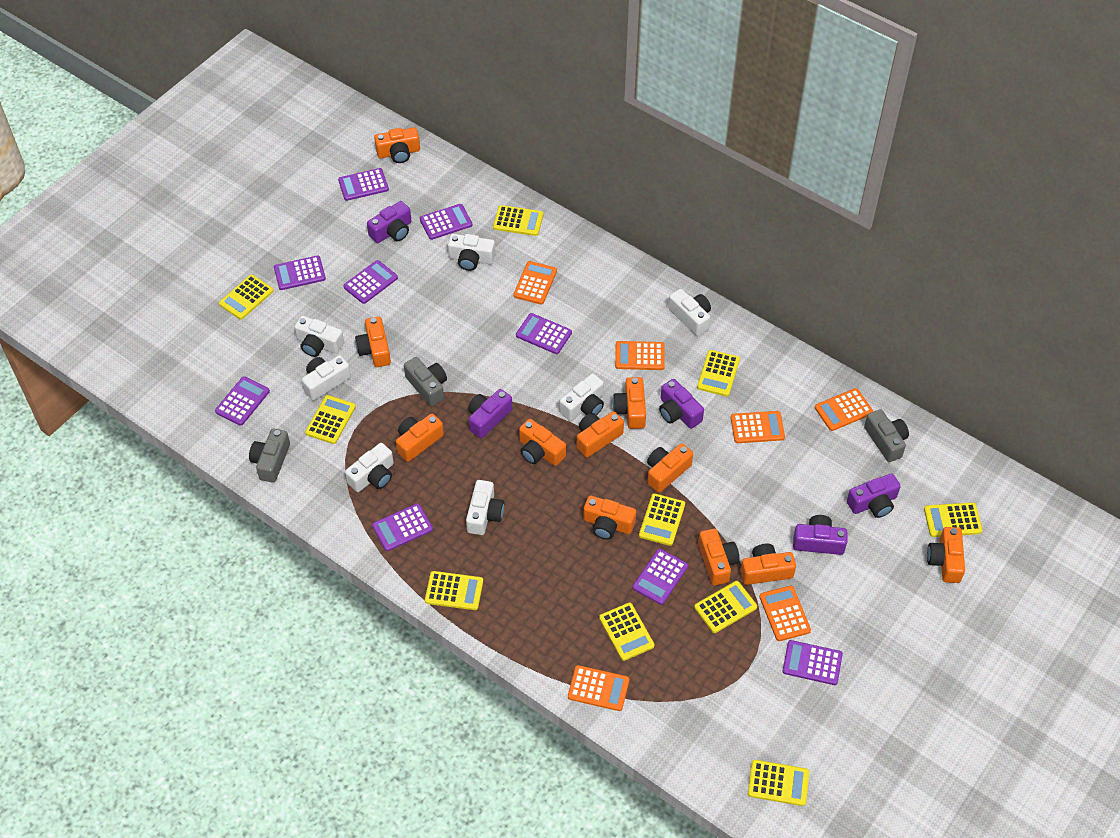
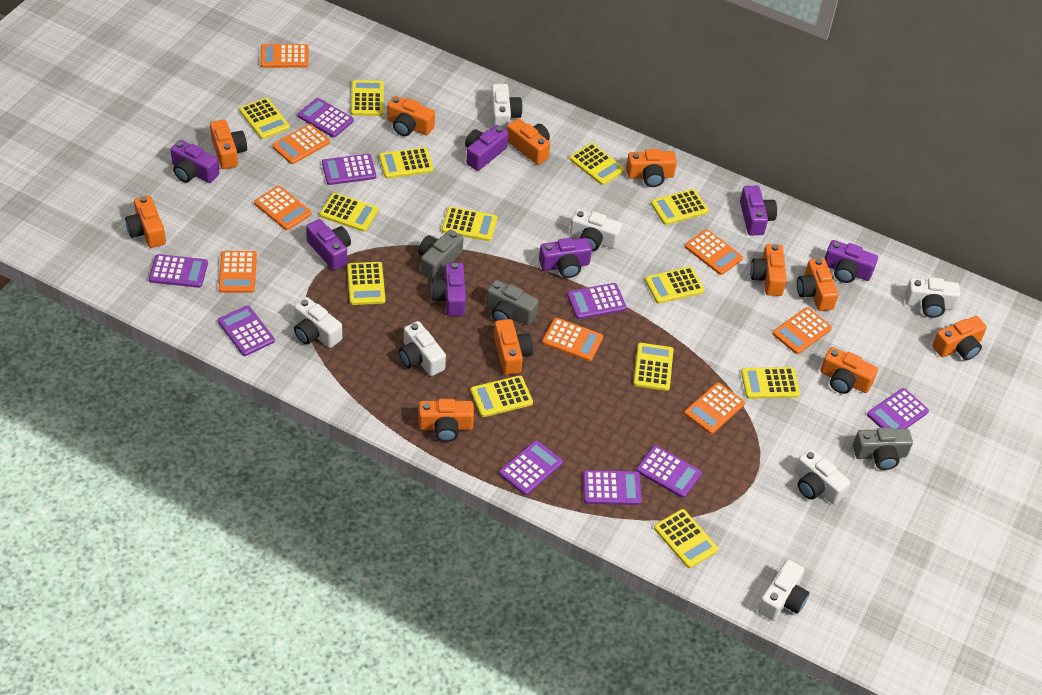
orange calculator: [513,261,557,305] [568,665,629,711] [615,341,665,370] [731,411,785,443] [759,586,811,641] [815,388,873,431] = 6 -> [219,251,257,293] [254,186,312,230] [261,44,308,68] [272,124,330,164] [542,318,603,361] [684,382,745,434] [685,229,743,275] [773,307,832,354] = 8
purple camera: [367,201,412,243] [468,389,512,438] [659,379,704,429] [793,515,848,555] [847,473,901,518] = 5 -> [170,140,219,183] [306,219,351,270] [431,263,466,316] [465,125,509,171] [539,238,592,278] [740,186,777,235] [824,240,878,283] = 7
yellow calculator: [219,275,273,320] [305,395,356,444] [425,571,483,610] [493,205,543,236] [599,603,655,661] [639,493,685,546] [694,581,757,633] [697,350,740,396] [748,760,809,806] [924,502,983,537] = 10 -> [239,98,290,139] [320,193,379,232] [347,262,385,305] [351,80,384,116] [379,147,434,179] [442,207,498,241] [470,376,533,417] [569,143,625,185] [633,343,673,391] [645,266,704,304] [651,189,708,225] [654,509,718,568] [741,367,800,399] = 13

